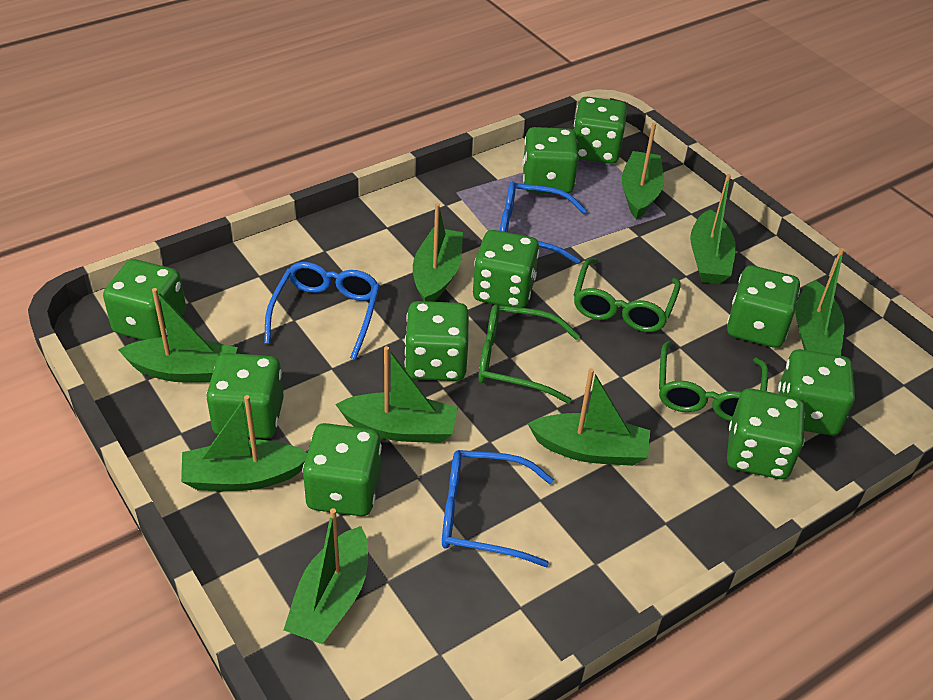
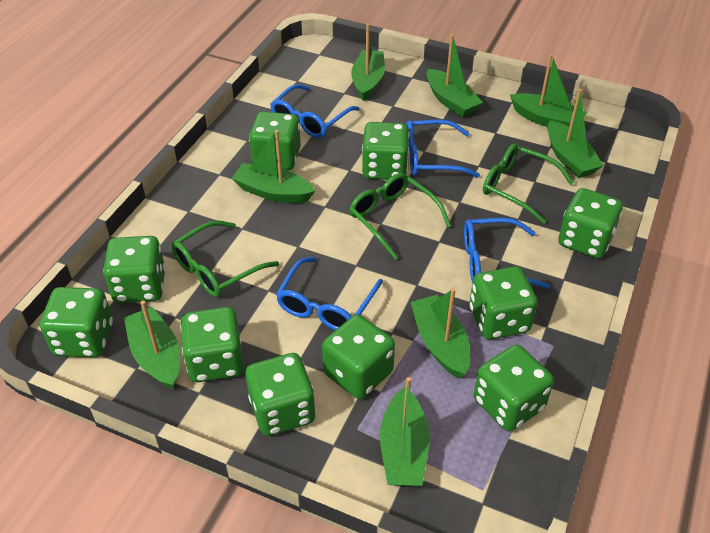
blue glasses: [264,262,380,360] [442,450,554,567] [500,181,587,264] = 3 -> [270,84,360,138] [276,257,383,330] [406,119,480,178] [464,218,550,289] = 4
green boat: [118,288,238,383] [181,395,307,491] [284,508,368,644] [336,346,458,443] [413,203,463,302] [528,368,650,466] [622,123,664,219] [690,174,736,284] [795,248,845,356] = 9 -> [124,300,180,389] [231,130,315,203] [351,24,385,101] [380,377,430,486] [411,288,470,378] [427,34,483,117] [510,54,587,127] [547,89,604,178] = 8

